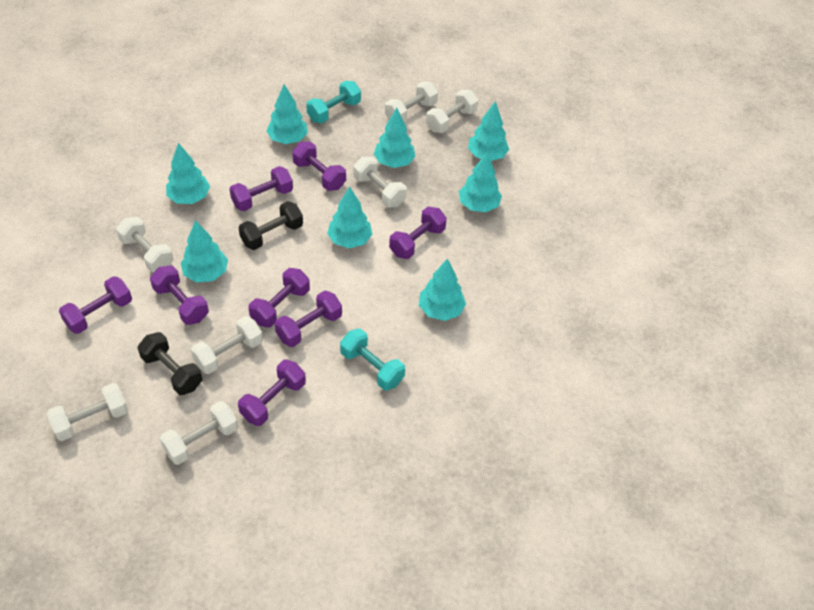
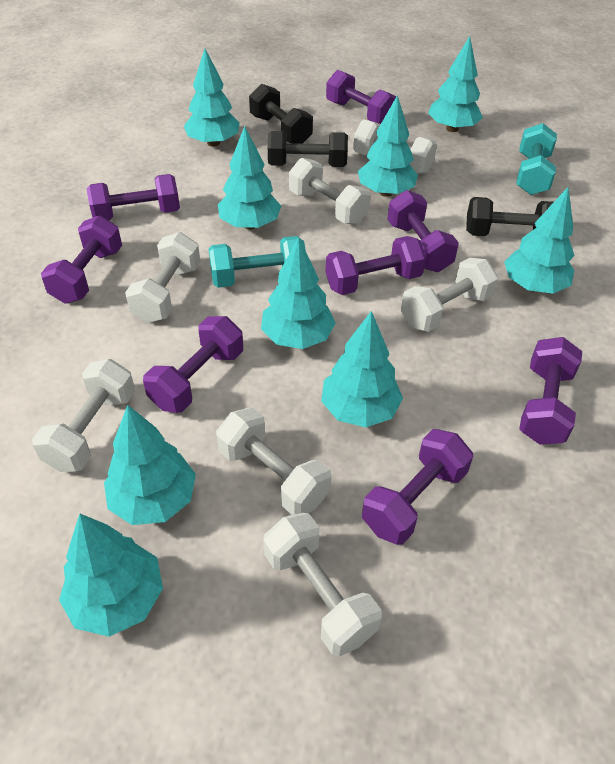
black dumbbell: [138,332,202,395] [238,201,303,250] = 2 -> [249,84,313,144] [268,131,348,167] [466,197,553,236] = 3
turquoise tree: [166,143,210,204] [181,220,228,283] [266,84,308,144] [327,186,373,248] [374,108,416,168] [419,259,466,321] [459,152,502,212] [468,101,509,161] = 8 -> [59,514,163,637] [104,405,196,525] [184,49,240,147] [218,126,281,230] [261,237,336,349] [321,311,403,427] [358,95,418,197] [428,36,483,132] [504,187,575,294] = 9

